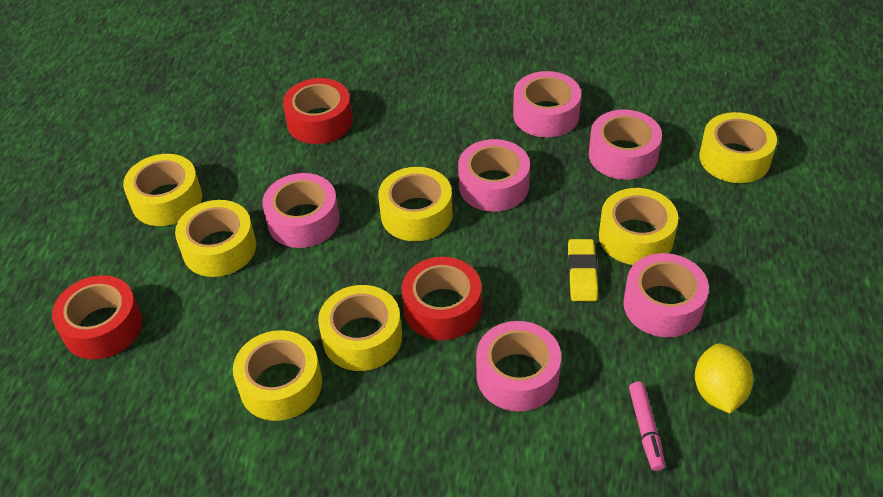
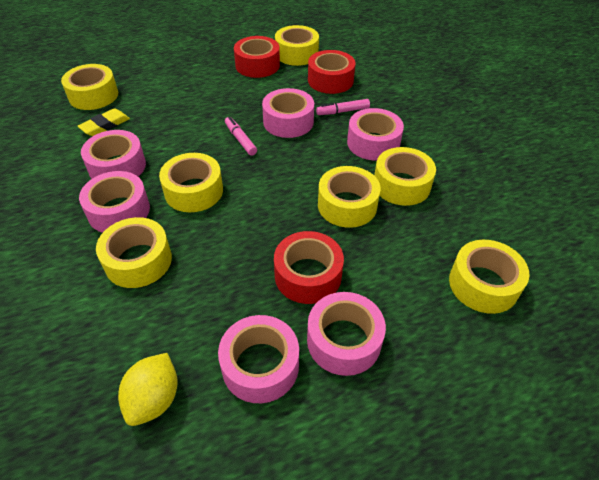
pink marker: [629,382,665,471] = 1 -> [225,117,257,156] [316,99,370,115] = 2

